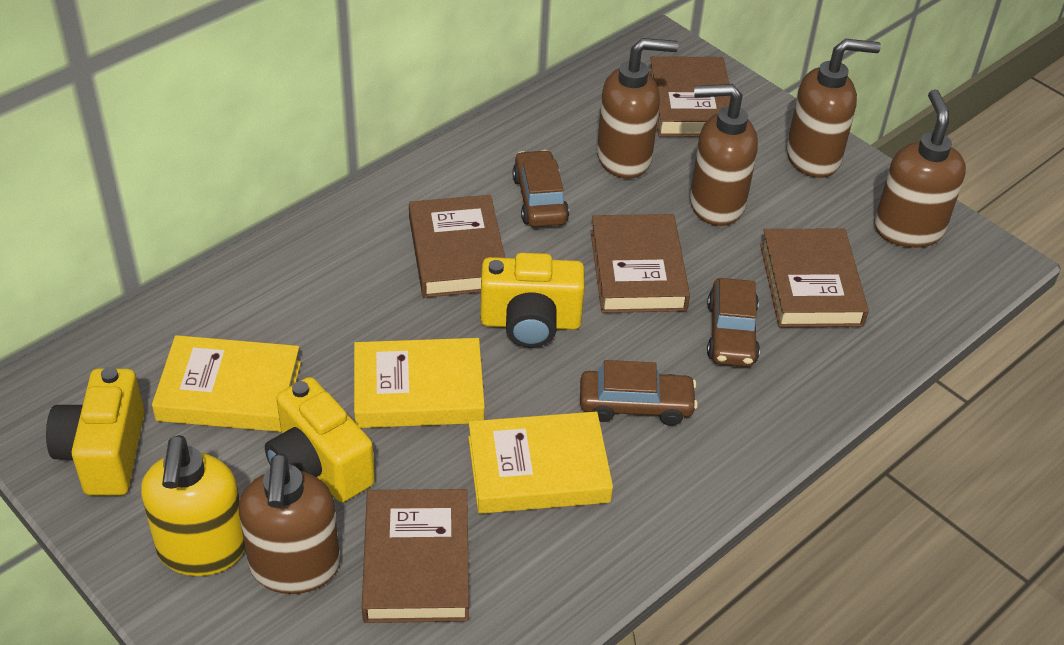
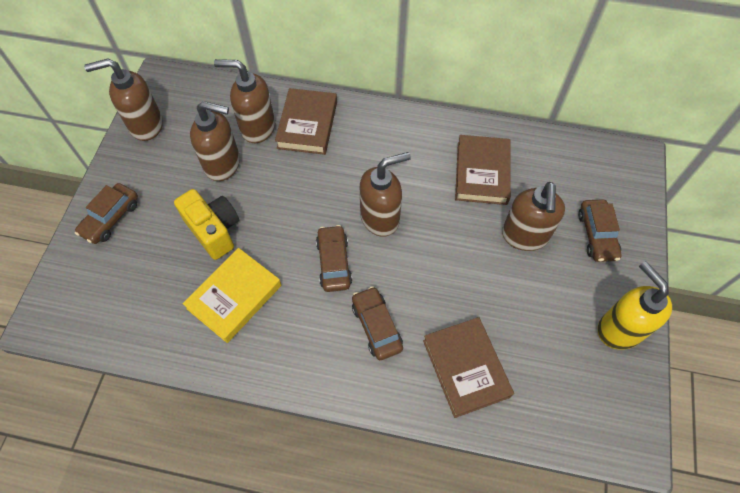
brown book: [362,489,469,623] [409,195,505,298] [590,214,690,313] [649,56,731,137] [760,228,869,328] = 5 -> [275,88,337,155] [423,317,514,418] [455,135,511,205] = 3
brown car: [512,150,569,227] [580,360,698,426] [707,278,760,367] = 3 -> [75,183,138,244] [316,225,352,292] [352,286,403,360] [578,199,621,262] = 4
yellow book: [152,335,301,432] [354,338,485,428] [468,411,613,514] = 3 -> [183,248,281,343] = 1
yellow camera: [46,367,145,496] [265,377,375,502] [480,253,585,348] = 3 -> [174,189,239,260] = 1

